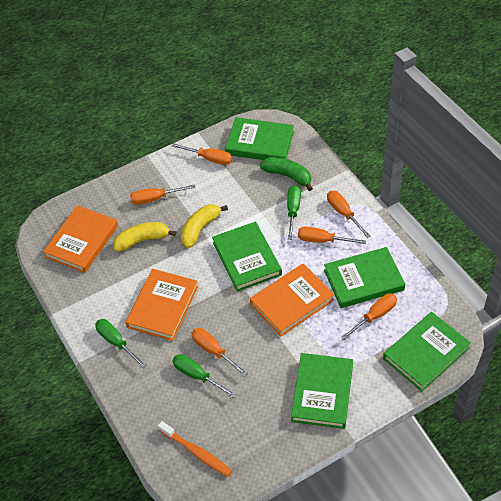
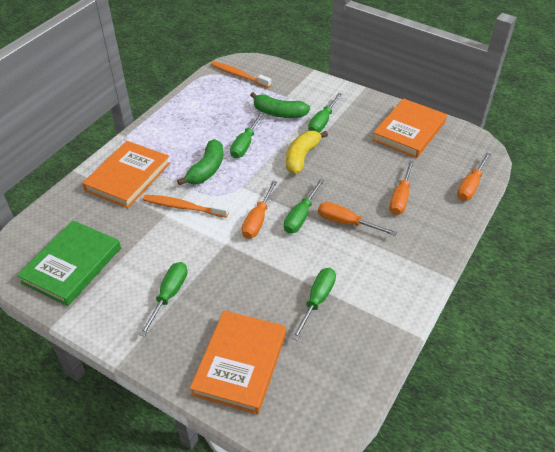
green banana: [260,157,313,191] = 1 -> [177,139,223,185] [250,92,310,118] = 2
green book: [212,222,282,291] [225,117,294,160] [291,353,353,429] [324,247,405,308] [383,312,471,392] = 5 -> [17,220,121,306] = 1
green screwdriver: [95,319,147,368] [173,354,236,398] [287,185,301,240] = 3 -> [139,262,188,337] [230,112,264,158] [284,179,324,233] [292,268,336,341] [308,93,342,133] = 5
orange screwdriver: [130,184,195,205] [172,143,232,165] [191,328,248,376] [298,226,366,244] [327,191,371,238] [341,293,397,340] = 6 -> [242,181,277,239] [318,202,397,236] [389,160,414,215] [457,152,491,201] = 4
orange toothbrush: [158,421,232,477] = 1 -> [143,195,229,218] [211,61,271,88] = 2
yellow banana: [113,222,176,252] [181,204,228,248] = 2 -> [286,131,328,174] = 1

